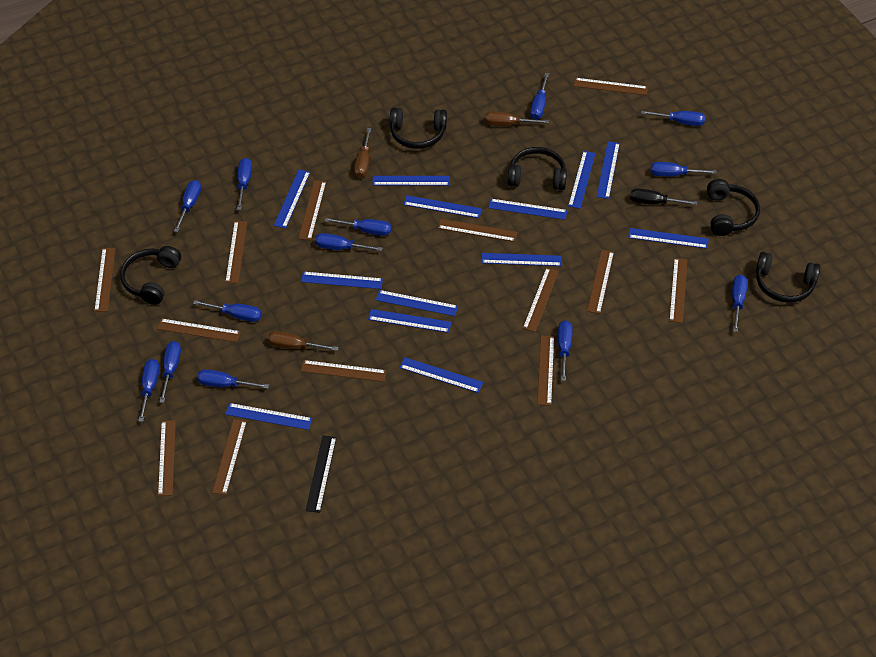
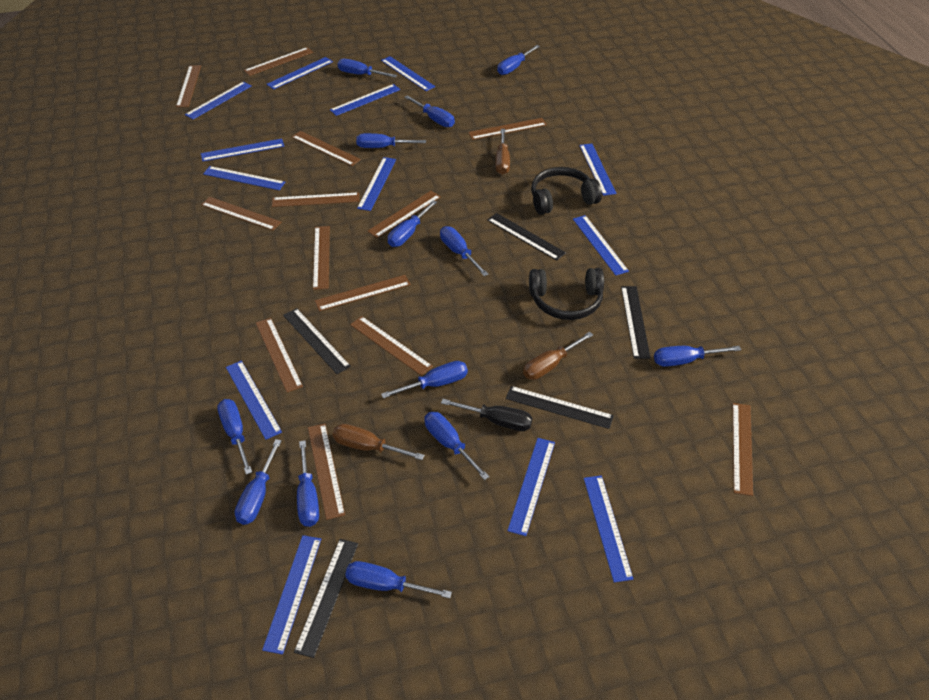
black headphones: [120,246,181,305] [390,107,447,149] [507,147,567,190] [707,179,760,236] [756,252,820,303] = 5 -> [529,268,604,320] [531,167,602,215] = 2
black ruler: [306,435,337,513] = 1 -> [283,308,351,374] [294,539,358,658] [487,213,566,261] [506,386,614,429] [621,286,650,359] = 5

